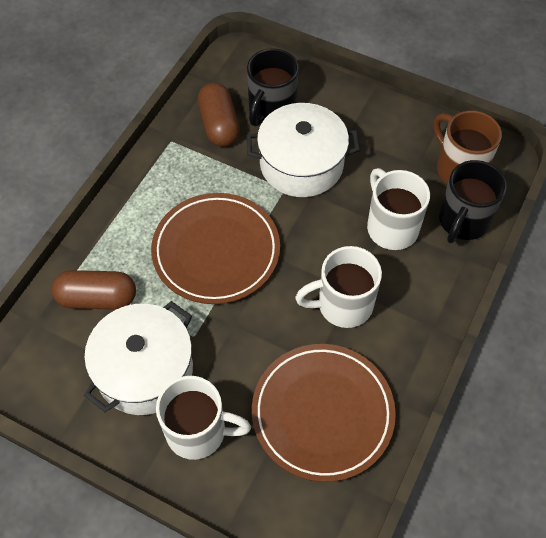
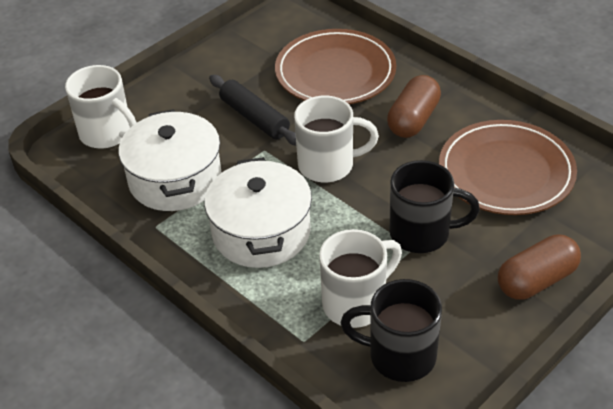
black rolling pin: none = 0 -> [209,75,296,146] = 1
brown mug: [433,110,502,184] = 1 -> none = 0

